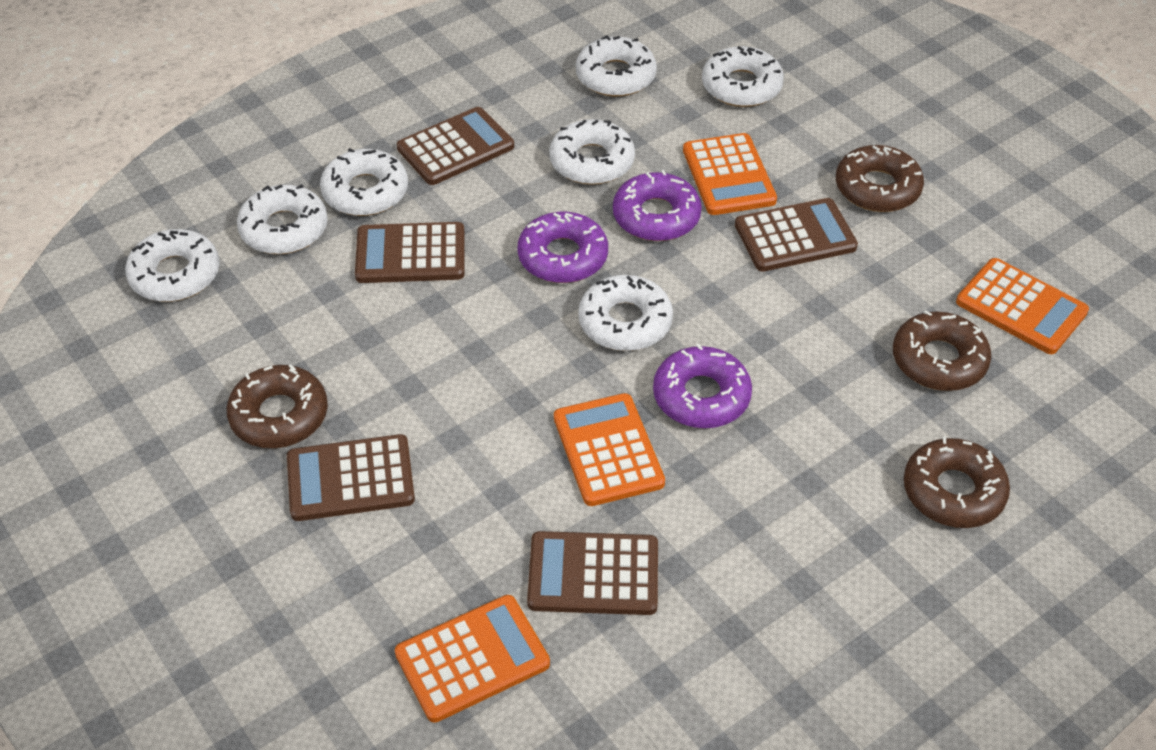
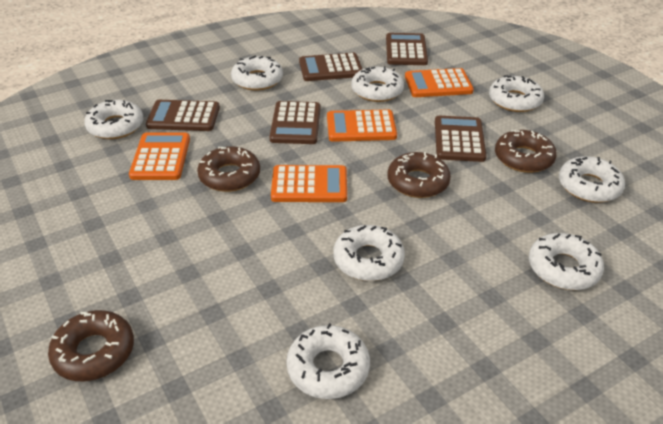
purple donut: [518,212,608,283] [613,170,702,241] [653,344,752,428] = 3 -> none = 0
white donut: [125,229,220,302] [237,184,328,254] [320,148,408,216] [549,119,635,185] [576,35,657,97] [578,275,673,351] [702,46,784,107] = 7 -> [84,100,144,139] [231,56,283,90] [286,323,370,399] [333,225,405,281] [351,66,404,102] [489,76,544,112] [529,233,604,290] [559,156,625,203] = 8

